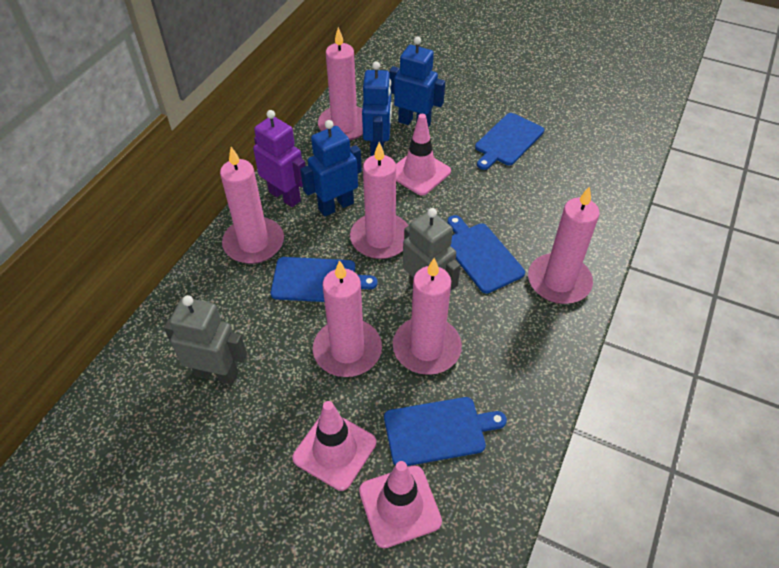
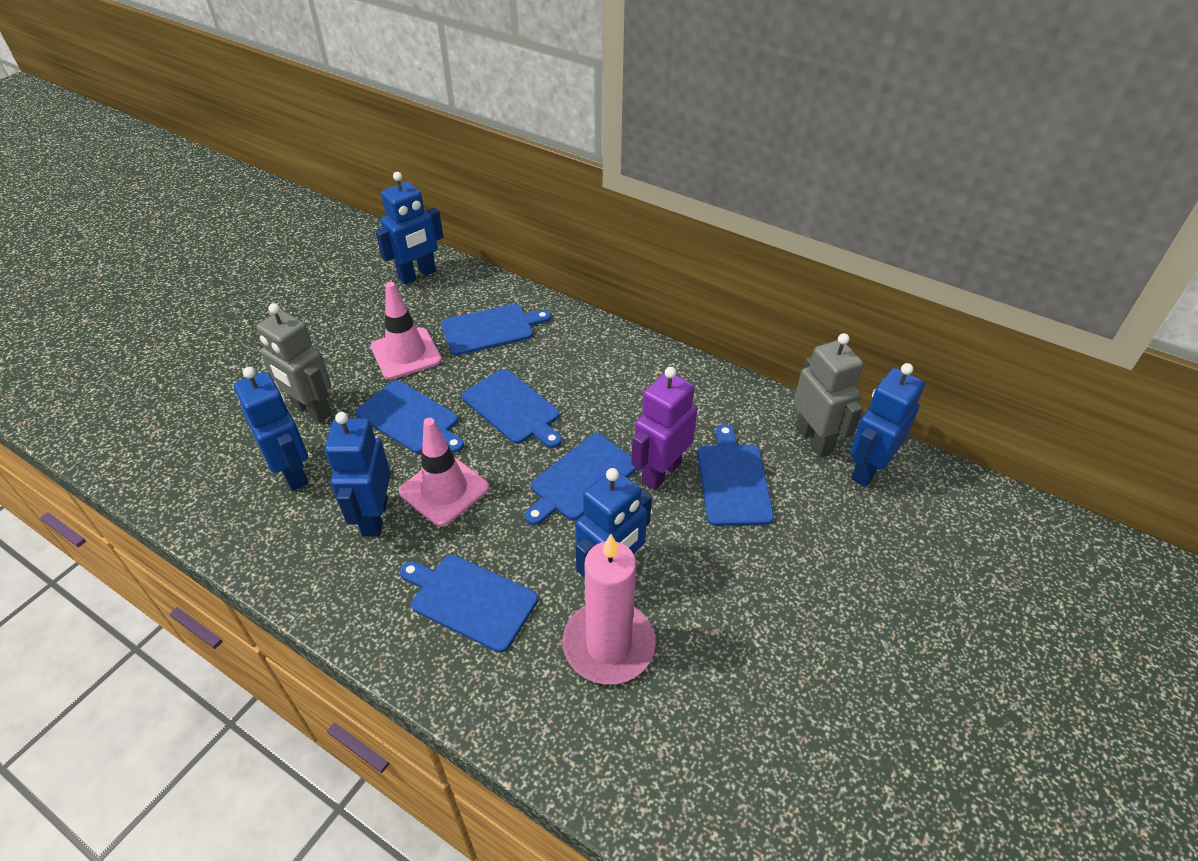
blue cutting board: [271,257,377,302] [384,397,507,466] [448,215,525,294] [475,113,544,170] = 4 -> [356,380,464,453] [400,554,538,653] [441,304,551,355] [462,369,562,448] [525,434,638,525] [698,424,774,526] = 6
blue robot: [300,120,362,217] [362,61,392,156] [389,36,445,128] = 3 -> [234,367,308,491] [325,412,391,537] [375,172,443,285] [576,468,652,578] [850,363,925,487] = 5
pink candle: [220,147,284,264] [313,260,382,377] [318,27,363,140] [350,142,408,259] [393,258,462,375] [528,186,600,304] = 6 -> [563,534,656,684] = 1
pink traffic cone: [293,401,376,491] [359,461,442,548] [396,114,451,195] = 3 -> [371,282,442,379] [399,418,489,527] = 2

